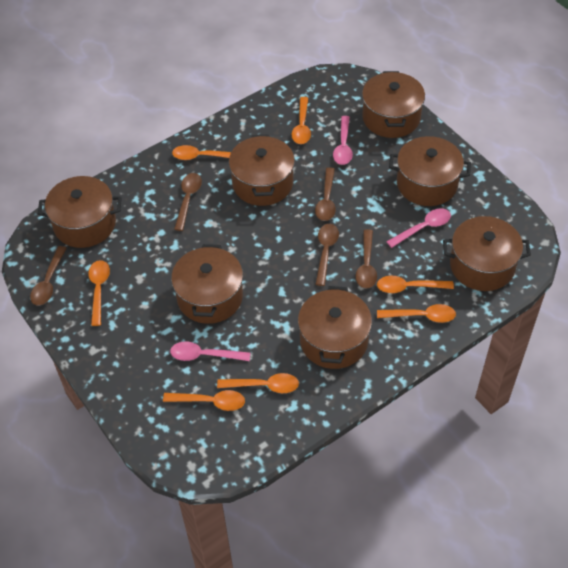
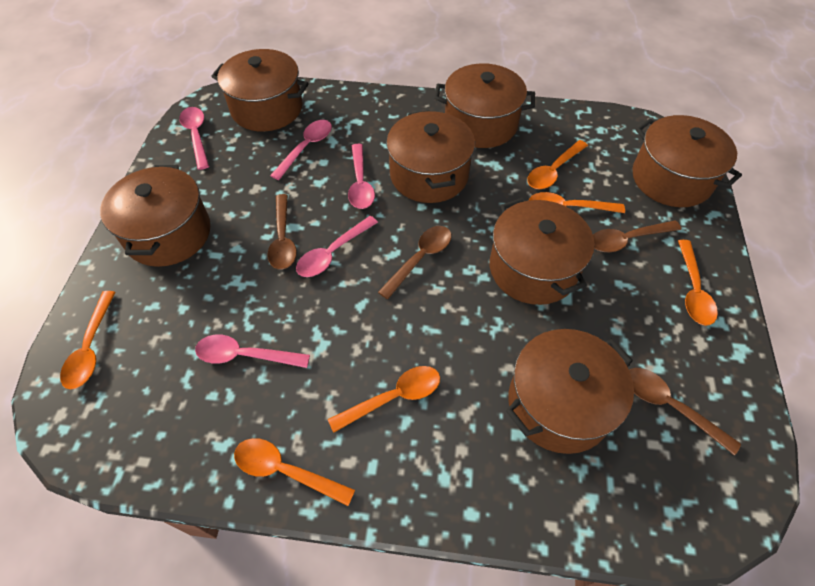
brown spoon: [30,246,67,305] [174,173,202,231] [315,167,336,221] [315,224,339,286] [356,229,377,288] = 5 -> [267,194,297,270] [378,226,451,299] [593,221,681,252] [629,368,741,455] = 4
orange spoon: [88,260,110,326] [163,390,245,411] [172,145,231,160] [217,373,299,393] [292,97,311,144] [377,276,454,293] [377,304,456,323] = 7 -> [60,291,116,389] [234,438,355,506] [328,366,440,433] [527,140,588,189] [529,192,625,213] [678,240,718,326] = 6
pink spoon: [170,342,250,361] [333,116,353,165] [386,208,451,248] = 3 -> [179,107,209,170] [195,335,310,368] [270,120,332,180] [296,216,378,277] [348,144,375,209] = 5

